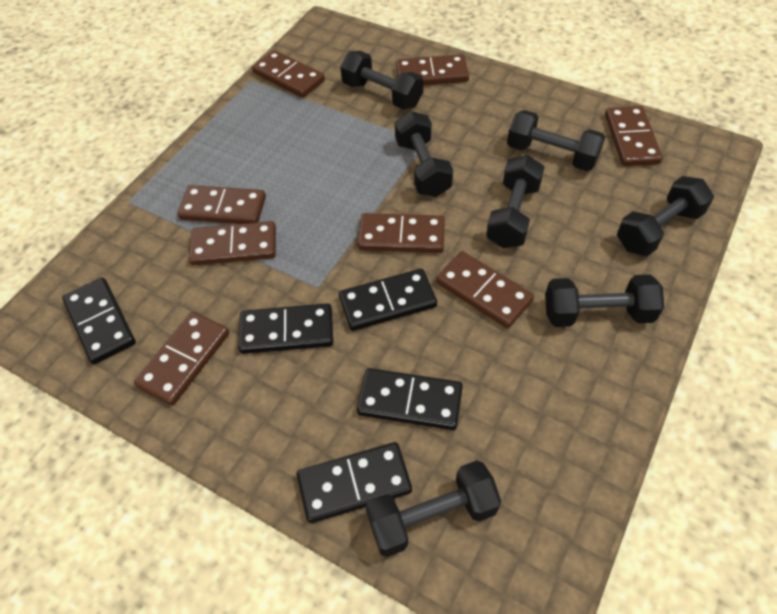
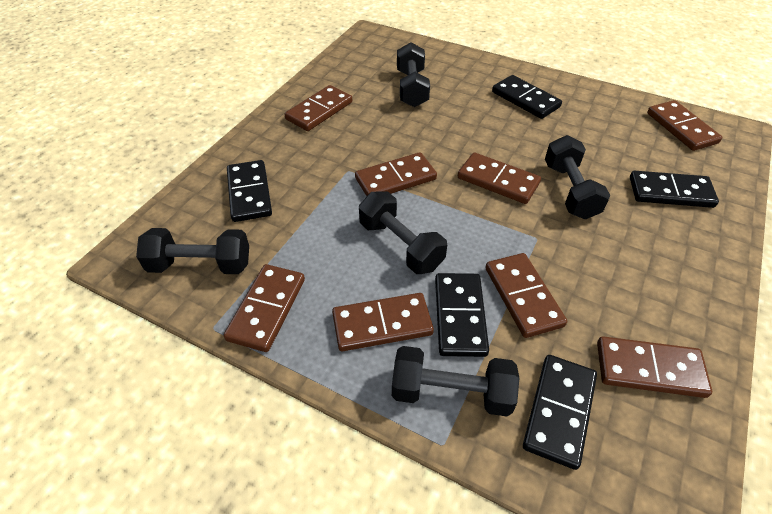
black dumbbell: [340,51,423,110] [365,461,501,557] [395,111,453,197] [486,155,544,248] [507,110,605,171] [545,274,664,327] [617,176,714,256] = 7 -> [136,228,249,274] [359,191,447,274] [392,346,519,417] [397,42,430,107] [545,135,610,219] = 5

